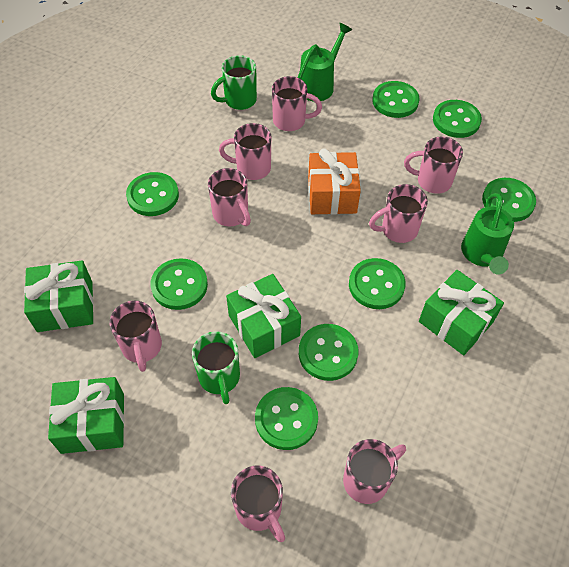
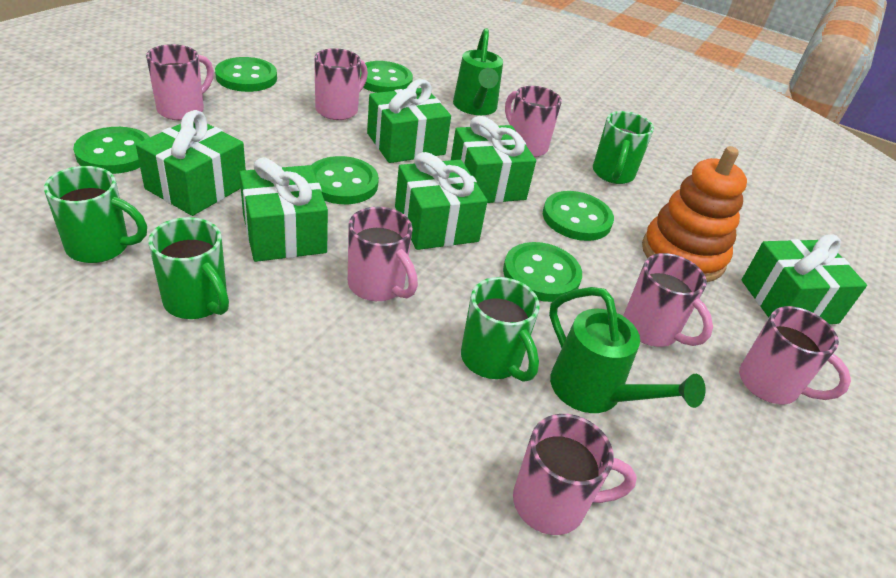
green button: [126,172,179,216] [150,258,208,310] [255,387,318,450] [299,324,358,381] [349,258,406,309] [372,81,420,118] [433,100,482,138] [482,178,536,222] = 8 -> [73,127,150,174] [215,57,277,92] [311,156,379,204] [360,61,413,93] [503,242,582,302] [543,191,614,241] = 6
green gift: [24,261,94,332] [48,377,125,454] [226,274,301,358] [419,270,504,355] = 4 -> [136,110,246,216] [239,157,328,262] [367,79,451,163] [395,152,488,250] [451,116,536,203] [742,234,867,324] = 6
green mug: [192,331,240,404] [211,55,257,110] = 2 -> [44,166,147,263] [148,217,229,319] [461,277,540,382] [593,111,654,184] = 4
orange gift: [308,148,361,215] = 1 -> none = 0
orange stacking toy: none = 0 -> [642,146,747,282] = 1
pink mug: [110,301,162,372] [208,168,251,226] [219,123,271,180] [231,466,285,542] [272,76,322,131] [343,439,406,504] [369,184,428,243] [404,136,463,194] = 8 -> [146,44,214,121] [314,48,368,120] [348,207,418,301] [505,86,562,157] [513,414,637,535] [623,253,713,347] [739,306,851,404] = 7

